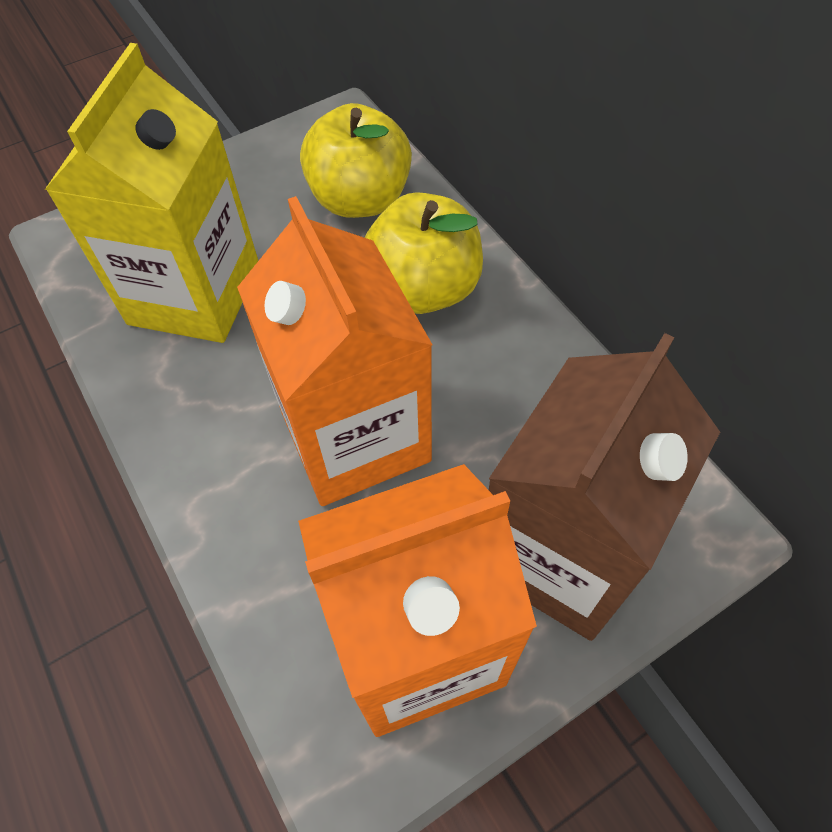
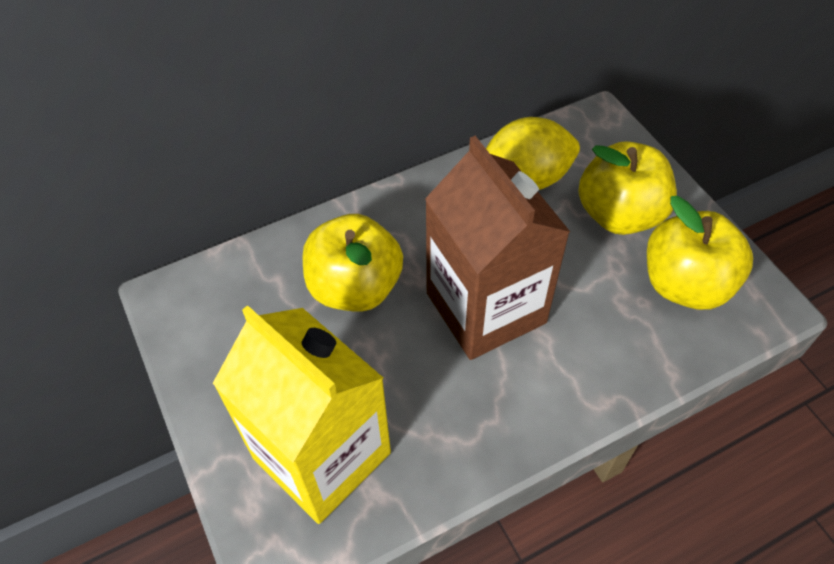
orange carton: [237,196,433,506] [298,464,537,737] = 2 -> none = 0
yellow apple: [300,103,412,218] [365,192,483,314] = 2 -> [303,214,403,312] [578,141,677,235] [647,196,753,310] = 3
yellow lemon: none = 0 -> [486,117,580,190] = 1

